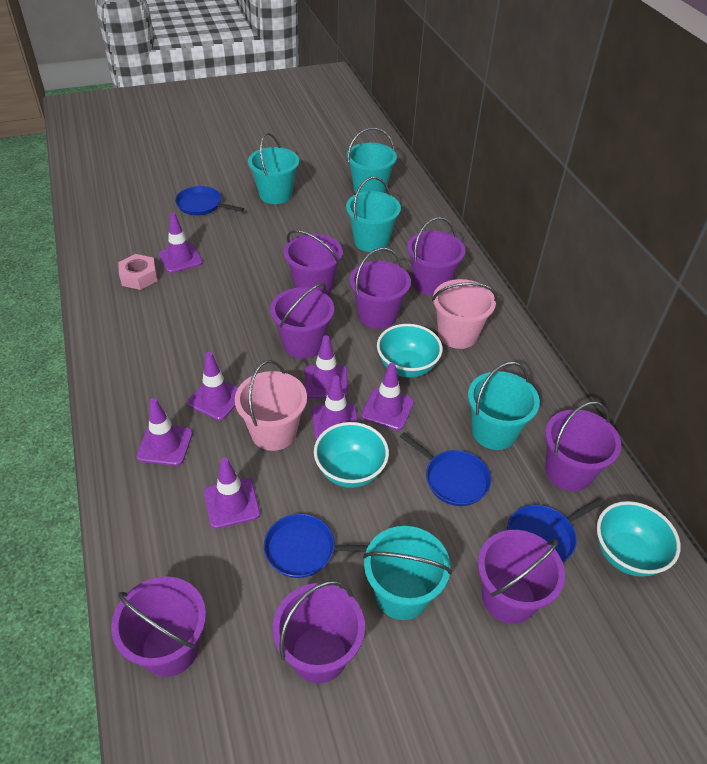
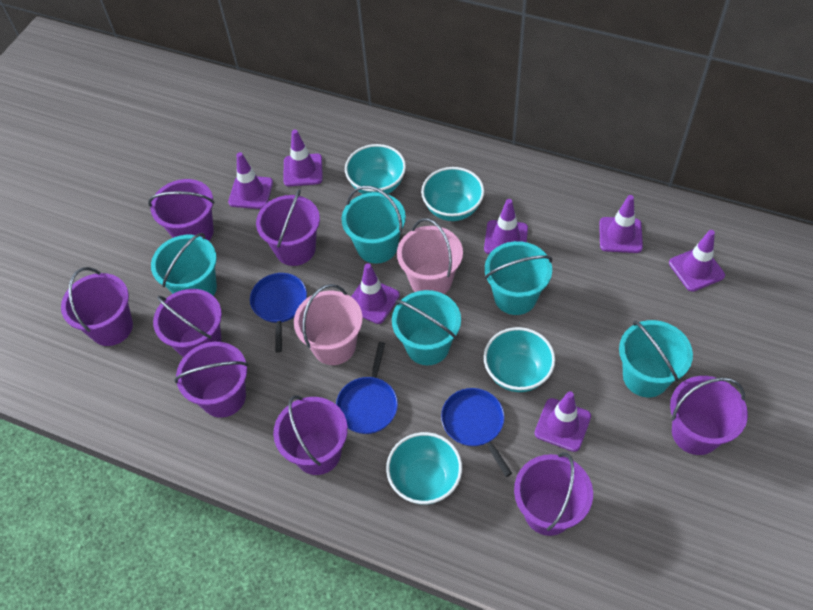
blue pan: [175,186,244,215] [264,514,369,578] [400,433,491,506] [507,498,604,562] = 4 -> [250,273,307,352] [336,342,398,434] [441,388,512,477] = 3
pink nut: [118,254,157,290] = 1 -> none = 0
turquoise bowl: [314,422,389,488] [377,324,443,378] [597,501,681,577] = 3 -> [345,144,406,194] [386,432,462,505] [421,167,484,221] [484,327,555,392] = 4

